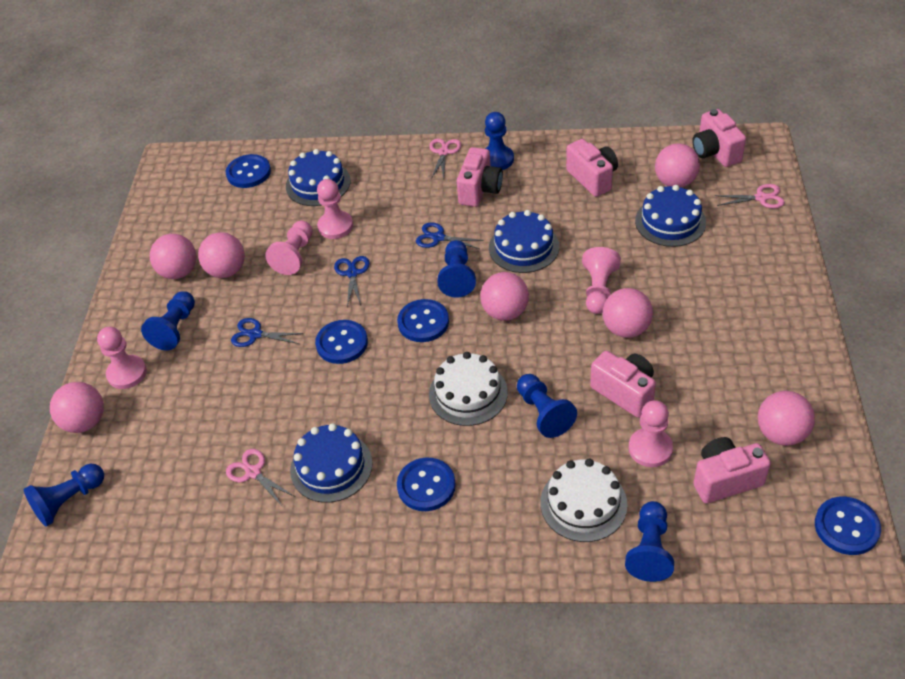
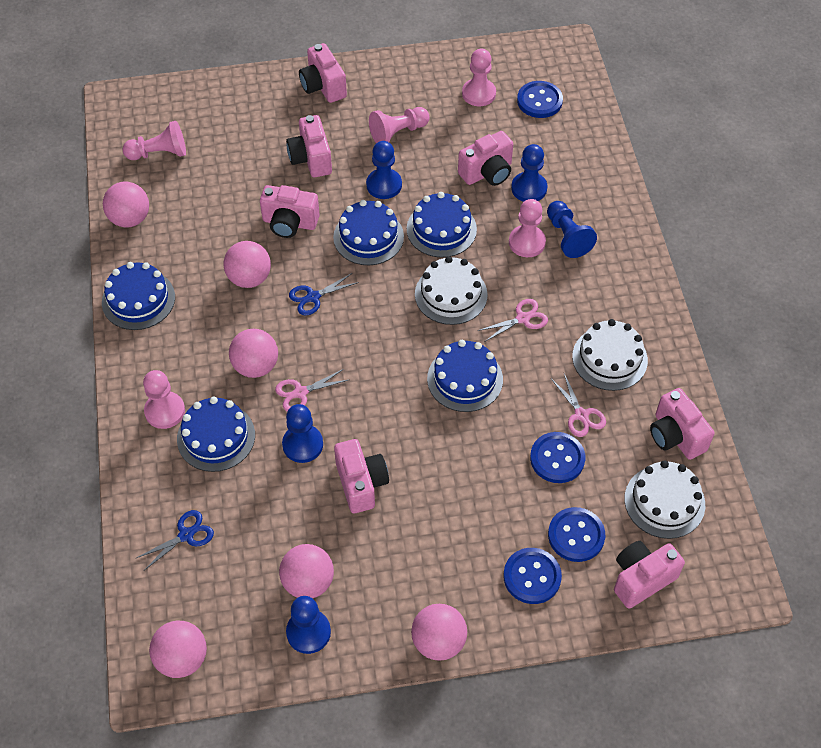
blue button: [226,154,271,188] [315,320,368,364] [397,299,449,342] [397,458,456,511] [815,497,881,555] = 5 -> [503,548,562,604] [517,81,563,118] [530,432,585,483] [548,507,605,562] = 4
blue cake: [286,149,351,206] [290,423,372,503] [489,210,559,273] [635,185,706,247] = 4 -> [102,262,175,330] [177,396,255,472] [333,200,404,265] [407,192,477,258] [427,340,503,412] = 5
blue pawn: [24,464,104,527] [141,291,195,351] [438,240,476,298] [485,112,514,170] [517,374,577,438] [625,501,674,582] = 6 -> [282,404,323,463] [286,596,331,654] [366,141,402,199] [511,144,548,202] [547,201,597,258] = 5
blue scissors: [231,318,304,347] [334,256,370,306] [416,222,484,249] = 3 -> [135,510,214,570] [289,273,359,316] = 2
pink ball: [50,382,104,433] [150,234,197,279] [198,232,245,278] [480,272,529,321] [603,288,653,338] [655,143,700,188] [758,391,815,446] = 7 -> [103,182,149,227] [149,621,207,678] [223,241,271,288] [229,329,278,378] [279,544,334,598] [411,604,467,661] = 6
pink camera: [457,147,503,207] [566,139,618,197] [590,351,656,418] [692,109,746,167] [693,437,771,503] = 5 -> [260,185,320,238] [286,115,332,177] [299,43,347,103] [334,439,389,513] [458,131,513,186] [614,541,685,609] [650,388,714,460] = 7
white cake: [429,352,508,426] [540,459,627,542] = 2 -> [415,256,488,325] [572,319,648,391] [624,460,705,539] = 3

